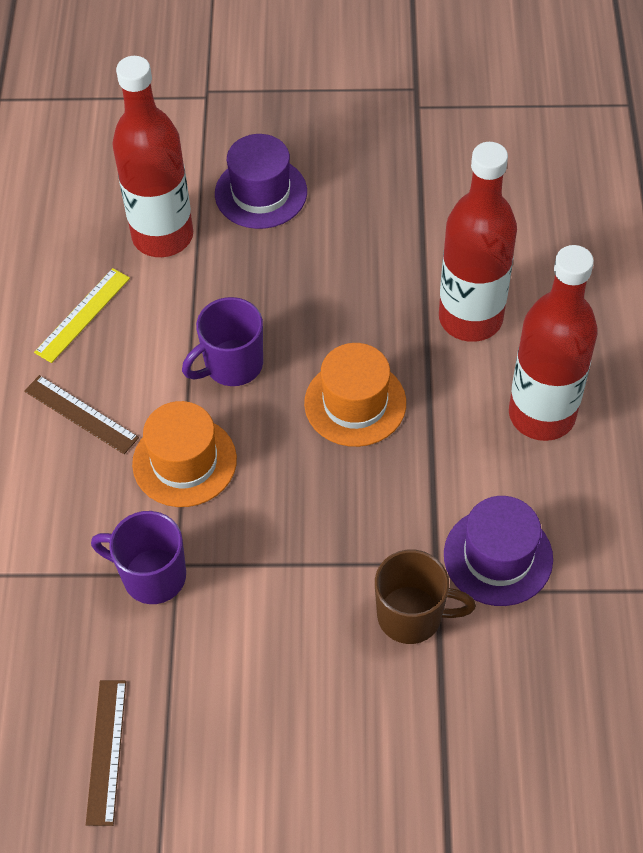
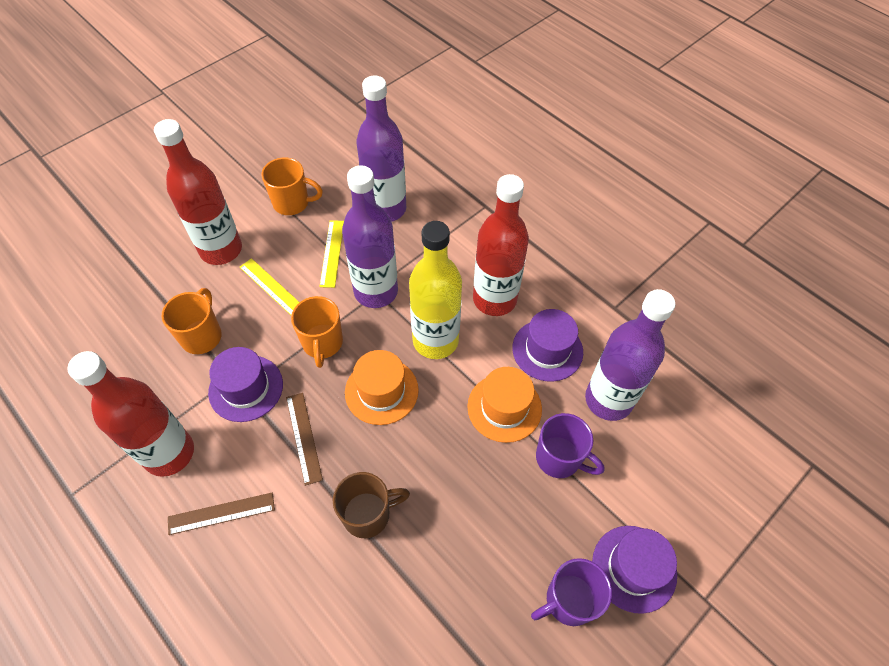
orange mug: none = 0 -> [162,288,222,354] [261,157,323,215] [291,296,343,368] = 3
purple bottle: none = 0 -> [342,165,398,308] [357,75,406,222] [585,289,676,421] = 3
purple hat: [215,134,307,229] [444,496,553,606] = 2 -> [208,347,283,422] [512,309,583,382] [592,526,677,614] = 3
yellow bottle: none = 0 -> [409,221,462,359] = 1
yellow ruler: [34,268,130,363] = 1 -> [240,258,300,315] [319,220,344,288] = 2

